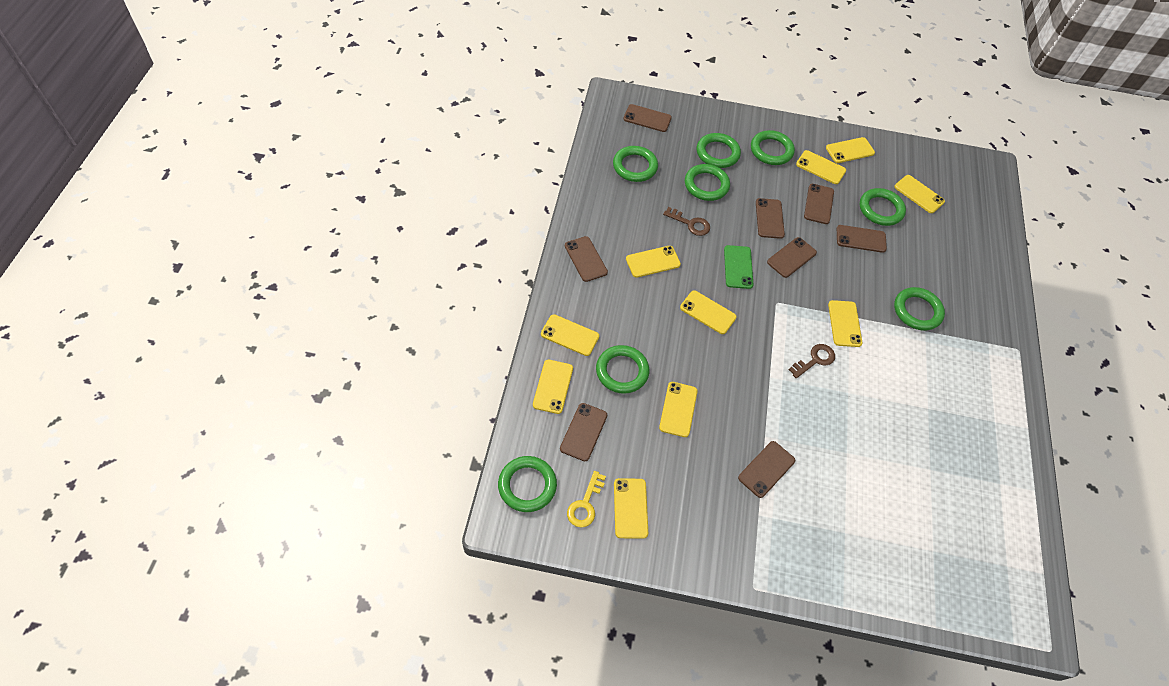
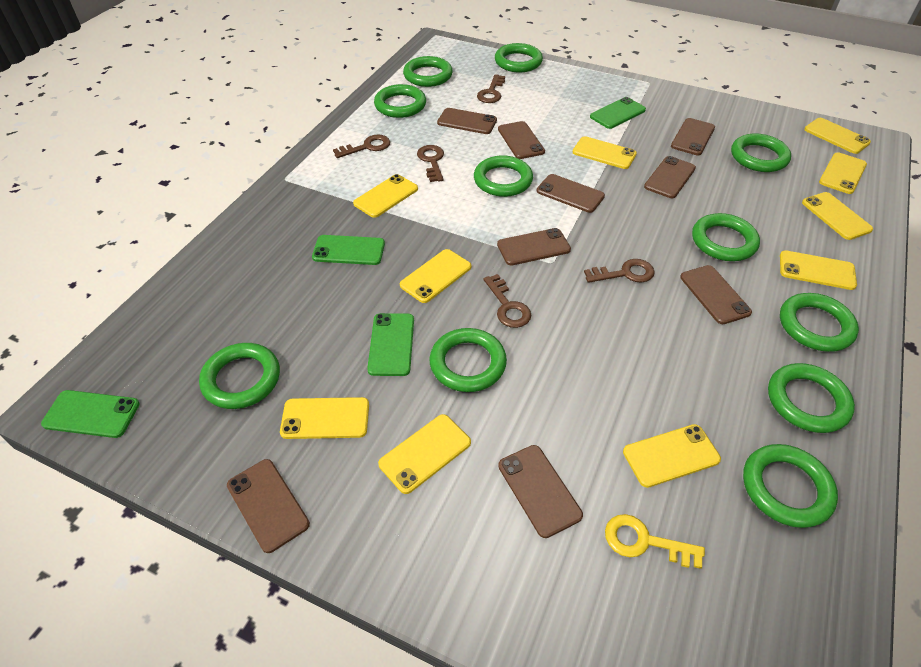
brown key: [663,207,710,236] [789,344,835,378] = 2 -> [333,135,390,158] [417,145,444,182] [477,74,505,103] [484,274,531,328] [584,259,655,283] = 5
brown phone: [560,403,607,461] [565,236,608,282] [624,104,672,132] [738,441,795,498] [756,198,785,239] [767,237,817,278] [804,184,834,224] [837,225,887,253] = 8 -> [227,459,310,553] [437,108,497,134] [497,228,571,266] [498,121,545,159] [498,445,583,538] [537,174,605,213] [644,156,696,198] [671,118,715,155] [680,265,752,324] = 9
green phone: [724,245,754,289] = 1 -> [41,390,140,438] [312,235,385,265] [367,313,414,376] [590,97,646,129] = 4
green ring: [498,456,557,512] [596,345,649,394] [613,146,658,182] [685,164,730,201] [697,133,741,168] [751,130,795,165] [860,188,906,226] [894,287,945,331] = 8 -> [199,343,280,409] [374,84,426,118] [403,56,453,87] [430,328,507,392] [474,155,533,197] [495,43,543,73] [692,213,760,261] [731,133,791,172] [743,444,838,528] [768,363,855,433] [780,293,859,352] = 11

